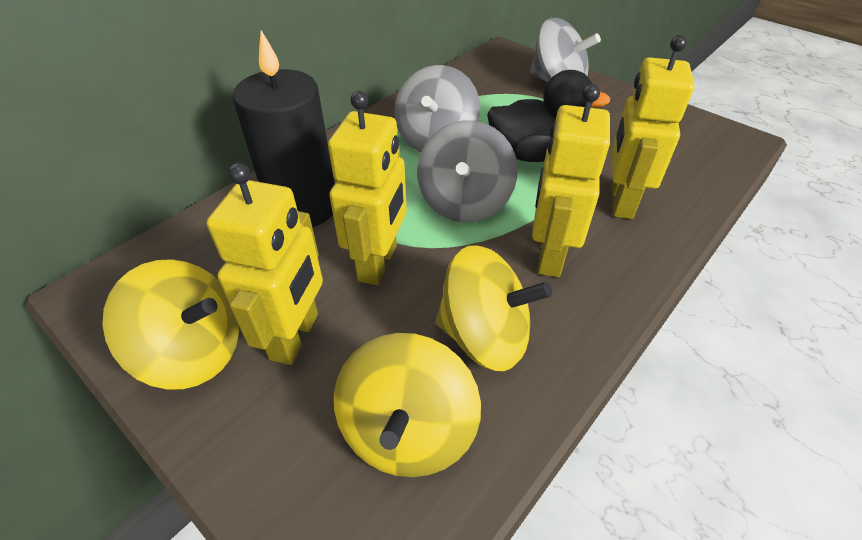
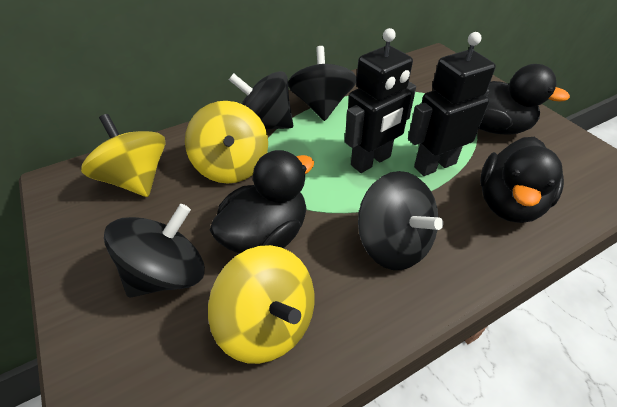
black candle: [233,30,335,227] = 1 -> none = 0
black duck: [487,70,610,162] = 1 -> [210,150,314,254] [479,64,570,135] [480,137,564,223] = 3
black robot: none = 0 -> [345,28,416,173] [408,32,496,176] = 2
black spinning top: none = 0 -> [104,204,205,297] [229,71,293,129] [288,46,357,121] [358,171,443,270] = 4
grey spinning top: [394,65,480,152] [417,120,518,222] [530,18,601,82] = 3 -> none = 0
yellow robot: [206,163,323,365] [328,91,407,285] [532,84,610,277] [612,35,695,219] = 4 -> none = 0

